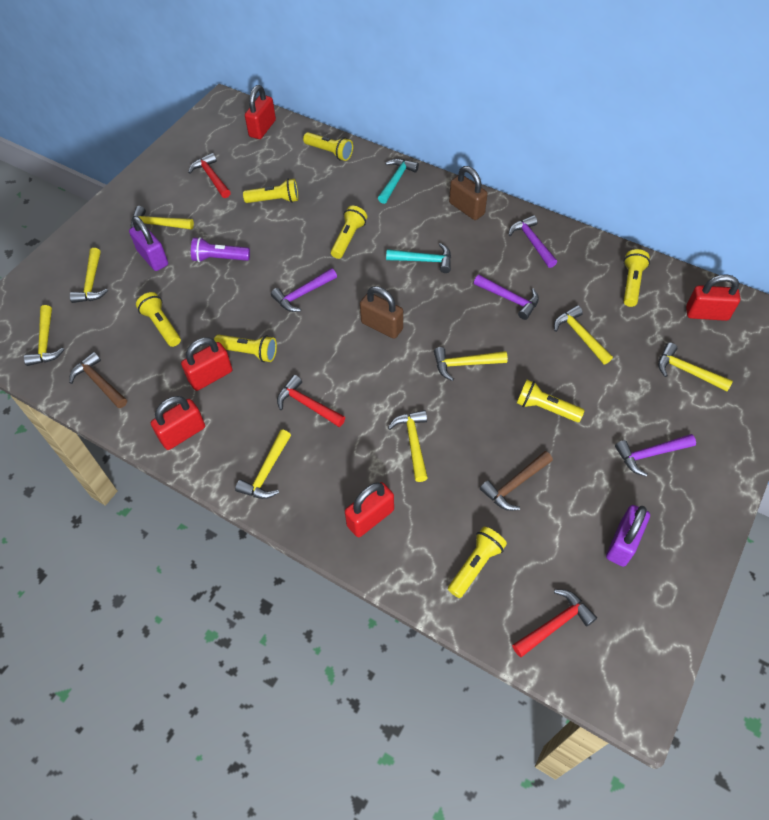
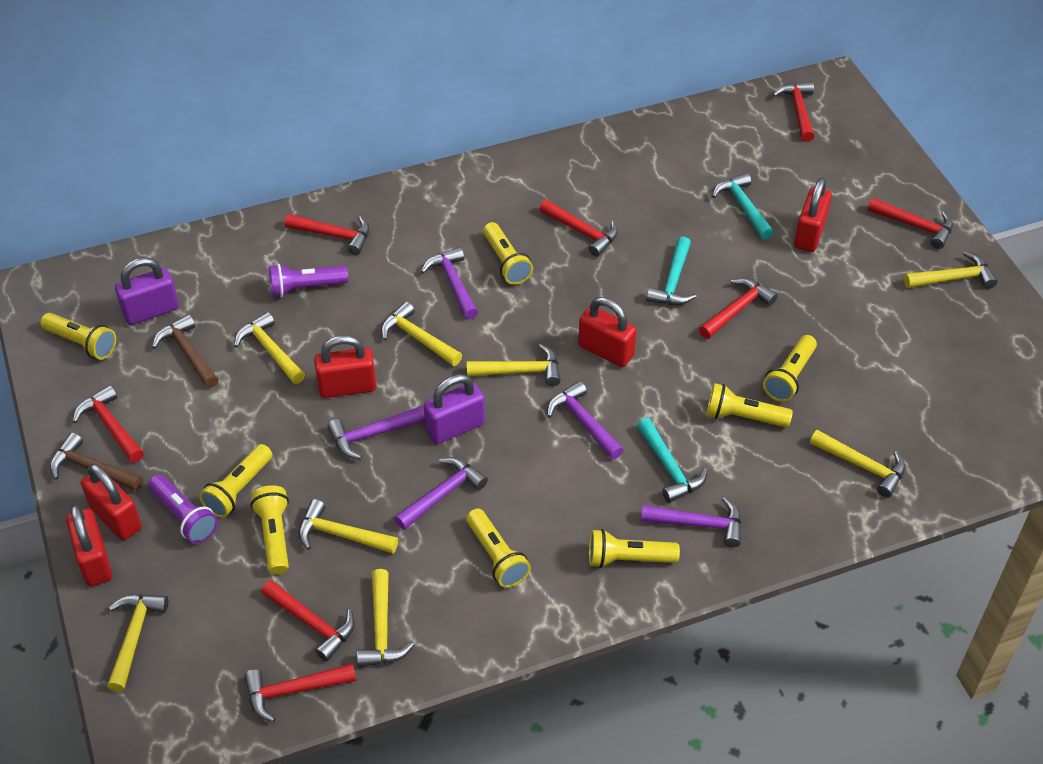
brown padlock: [360,286,403,339] [449,166,488,220] = 2 -> none = 0
purple flashlight: [191,237,250,262] = 1 -> [148,475,218,543] [269,264,348,297] = 2
purple hammer: [271,268,337,312] [474,275,539,320] [508,215,557,268] [615,434,696,477] = 4 -> [327,406,425,459] [395,457,488,530] [421,247,478,319] [547,381,624,460] [641,497,742,547] = 5
red hammer: [188,153,231,198] [277,375,345,427] [512,589,597,657] = 3 -> [73,385,144,462] [244,663,356,722] [261,580,355,662] [285,214,369,255] [539,200,618,257] [699,278,778,339] [772,81,815,142] [868,198,953,249] = 8
turquoise hammer: [378,159,419,204] [386,243,451,273] = 2 -> [637,418,708,503] [646,236,696,305] [712,173,774,240] = 3

